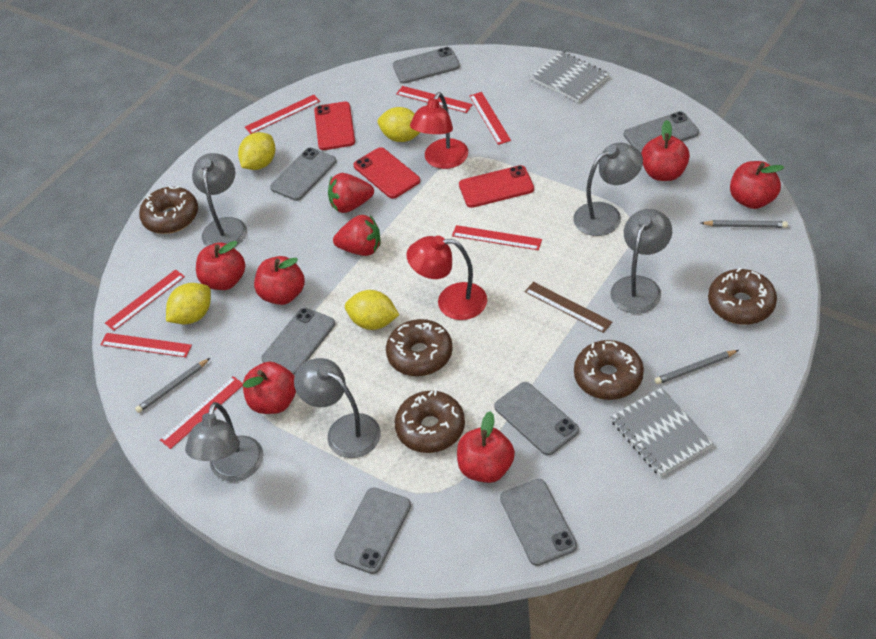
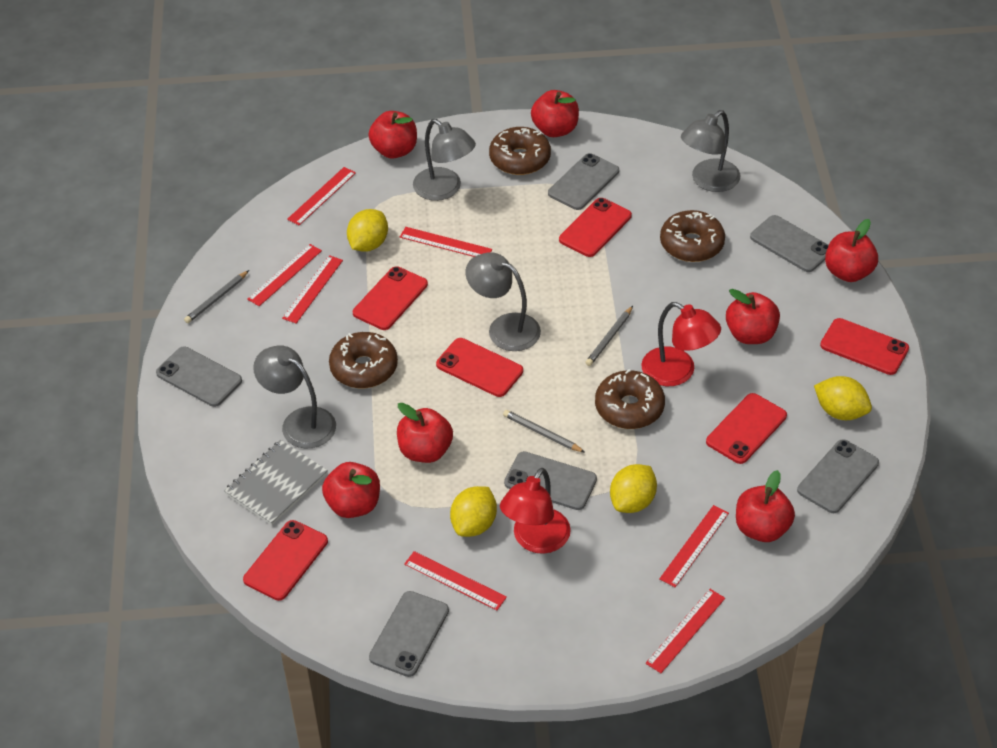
brown donut: [139,186,198,234] [386,319,453,376] [395,390,465,453] [574,340,644,400] [708,268,777,325] = 5 -> [329,332,398,388] [489,127,551,175] [595,369,665,429] [660,210,725,262] = 4
brown ruler: [524,282,612,333] = 1 -> none = 0
grey lamp: [185,402,263,481] [192,153,247,247] [294,358,381,458] [573,143,643,236] [610,209,672,314] = 5 -> [253,345,336,449] [413,119,476,201] [465,252,541,351] [681,110,740,192] = 4
grey notebook: [529,51,609,102] [610,388,713,477] = 2 -> [224,440,328,525] = 1
grey phone: [261,307,335,375] [270,148,336,201] [334,487,411,574] [393,47,460,84] [494,382,579,456] [500,479,577,566] [624,111,699,153] = 7 -> [156,347,242,407] [369,591,449,677] [504,451,597,510] [548,153,619,210] [750,215,829,272] [797,439,879,513] = 6
red apple: [196,241,245,290] [243,362,296,414] [254,256,305,305] [457,411,515,483] [641,120,690,181] [730,161,784,209] = 6 -> [322,462,380,518] [369,111,417,158] [397,403,453,463] [531,90,579,137] [726,289,780,344] [736,470,795,542] [825,219,878,282] = 7
red phone: [314,101,355,150] [354,147,420,199] [459,165,534,208] = 3 -> [243,520,328,601] [353,266,428,330] [436,338,523,397] [559,198,632,257] [706,393,787,464] [820,318,909,375] = 6
red strawberry: [328,173,374,213] [333,215,381,256] = 2 -> none = 0

